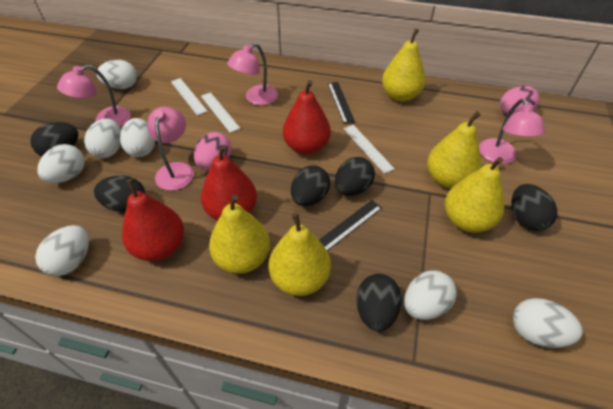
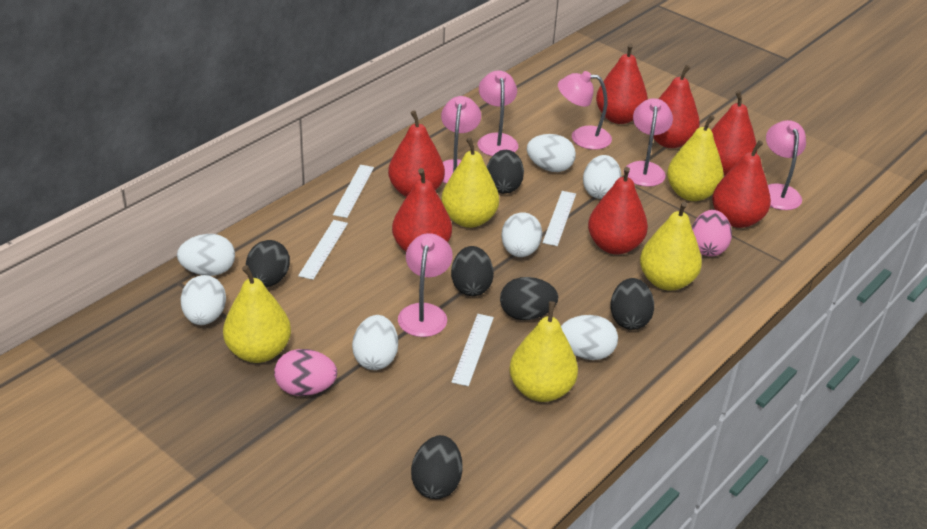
black ruler: [319,200,382,251] [328,82,355,124] = 2 -> none = 0
pink lamp: [57,65,131,127] [148,107,194,190] [227,43,278,105] [479,99,545,164] = 4 -> [398,233,453,337] [441,96,481,184] [478,71,518,156] [558,71,612,150] [626,98,673,187] [766,120,806,210] = 6
red pear: [122,179,184,261] [201,145,257,221] [283,80,331,155] = 3 -> [388,110,445,197] [392,168,452,251] [588,167,648,254] [596,43,648,124] [653,65,700,148] [711,90,757,176] [712,140,771,228] = 7
white ruler: [171,78,208,115] [201,92,241,133] [344,125,394,174] = 3 -> [298,220,348,280] [333,165,374,218] [452,314,494,386] [542,191,576,246] = 4

